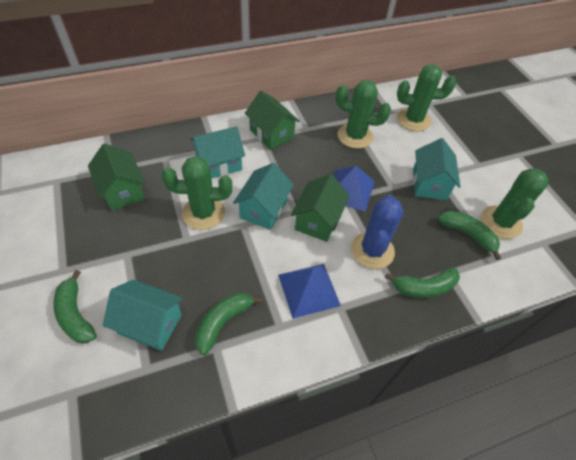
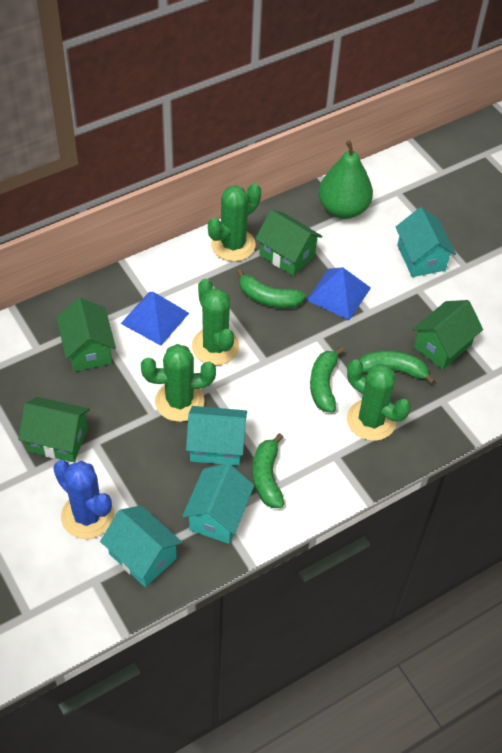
green house: [88,143,145,211] [245,91,300,150] [291,174,350,242] = 3 -> [18,397,90,462] [56,297,116,372] [255,210,322,276] [412,300,483,370] = 4
green pear: none = 0 -> [318,140,373,219] = 1

